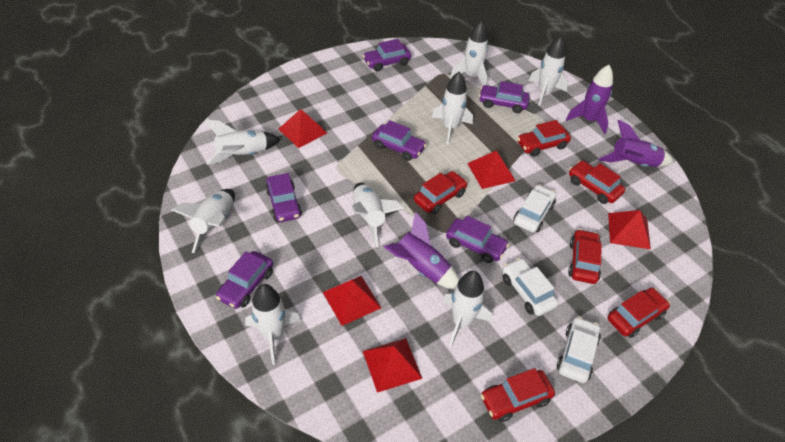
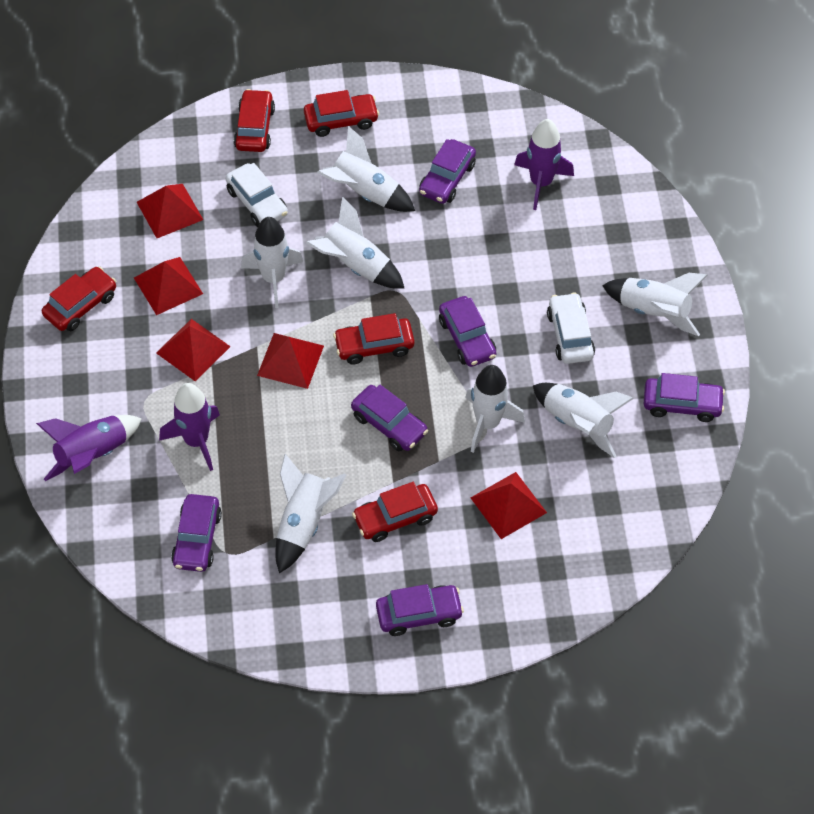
red car: [414,171,468,214] [481,368,555,422] [517,120,571,157] [568,229,602,284] [569,160,625,204] [608,288,670,338] = 6 -> [42,267,116,331] [234,89,275,152] [304,90,379,137] [333,313,415,365] [352,482,438,542] = 5
white car: [502,258,558,316] [513,185,556,232] [557,316,601,383] = 3 -> [226,163,288,227] [547,292,595,364] = 2
white rocket: [171,189,235,253] [205,120,280,165] [245,284,301,365] [352,183,404,247] [432,72,473,144] [443,271,493,347] [450,21,488,86] [529,37,568,106] = 8 -> [241,217,303,308] [275,454,347,573] [306,197,404,289] [317,126,415,212] [465,365,525,453] [533,383,634,458] [602,273,708,336] = 7

